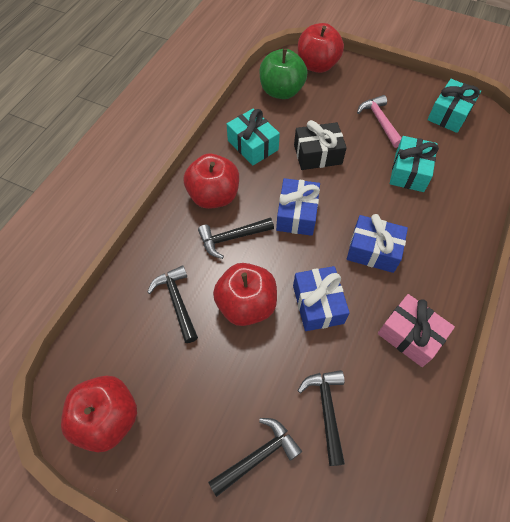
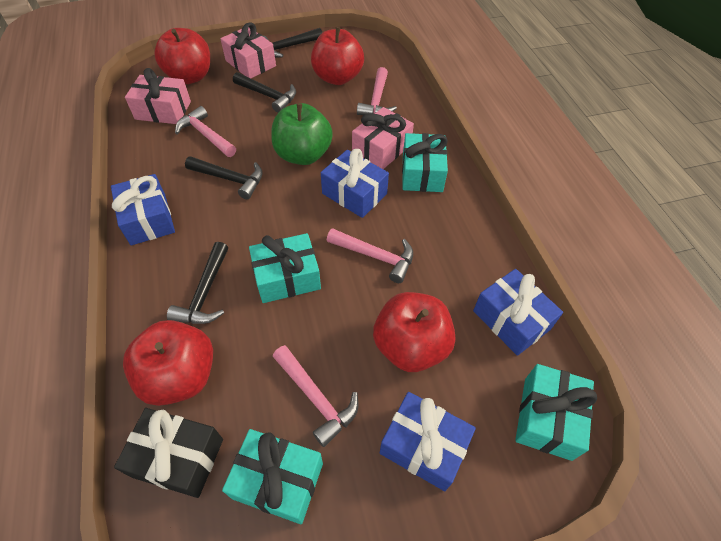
blue gift: [276,178,320,236] [293,266,350,331] [347,214,408,273] = 3 -> [111,174,175,245] [321,149,389,218] [380,392,476,491] [473,269,563,356] = 4
pink gift: [378,294,455,367] = 1 -> [125,68,191,124] [220,22,276,78] [352,107,414,169] = 3
pink hammer: [357,95,401,148] = 1 -> [175,106,236,157] [273,345,358,447] [327,228,413,283] [357,67,397,115] = 4
turquoise gift: [227,109,280,165] [390,136,439,192] [428,79,481,133] = 3 -> [222,429,323,524] [249,233,321,303] [402,133,448,192] [515,364,597,461] = 4

